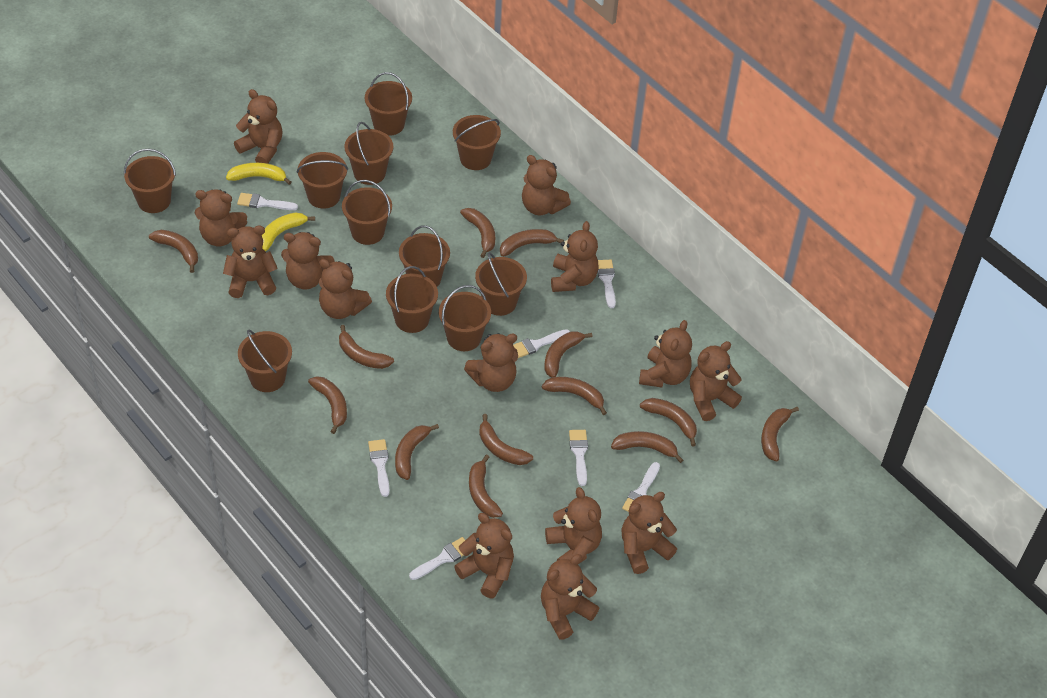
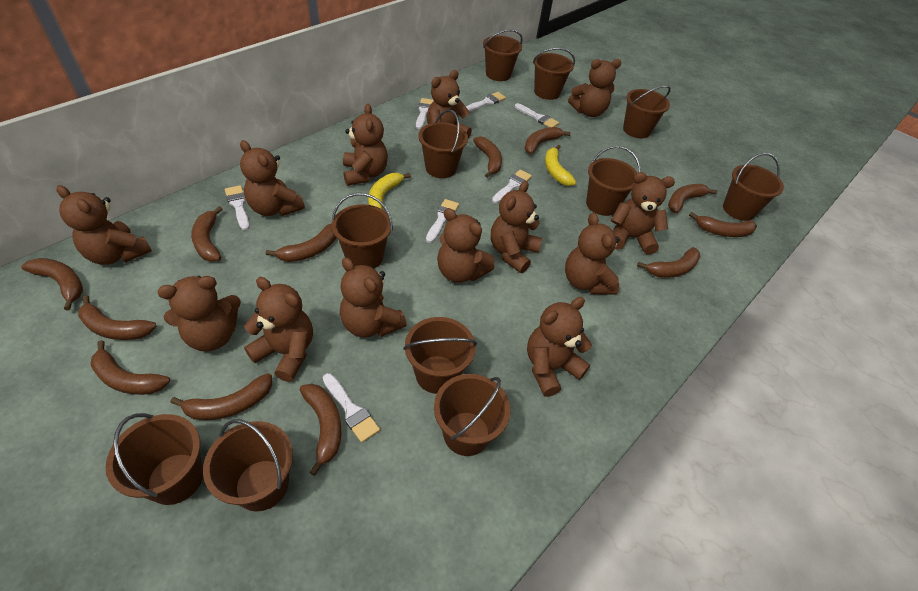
brown banana: [149,230,198,273] [308,376,347,434] [339,325,394,369] [395,424,439,480] [460,208,495,258] [469,454,503,518] [479,414,533,465] [500,229,564,257] [542,377,607,415] [544,331,593,377] [611,431,683,463] [640,398,697,447] [761,407,799,461] = 13 -> [21,258,83,310] [78,295,157,340] [90,340,170,395] [170,373,272,420] [191,206,223,262] [266,223,336,262] [300,384,341,476] [473,136,502,178] [525,127,571,154] [637,247,701,278] [668,184,718,213] [689,212,757,237] = 12
brown teddy bear: [195,190,247,246] [223,225,278,298] [234,89,283,164] [281,232,335,289] [319,259,372,319] [454,513,514,598] [464,333,518,392] [522,155,571,215] [541,554,599,640] [545,487,602,563] [551,221,599,292] [621,492,677,574] [639,320,692,387] [690,341,742,421] = 14 -> [56,185,152,265] [158,276,241,352] [240,140,305,216] [244,277,313,382] [340,257,407,338] [343,104,388,186] [427,70,472,138] [437,208,494,283] [491,181,542,273] [527,297,592,397] [565,213,620,295] [568,59,621,117] [611,172,675,254] = 13

